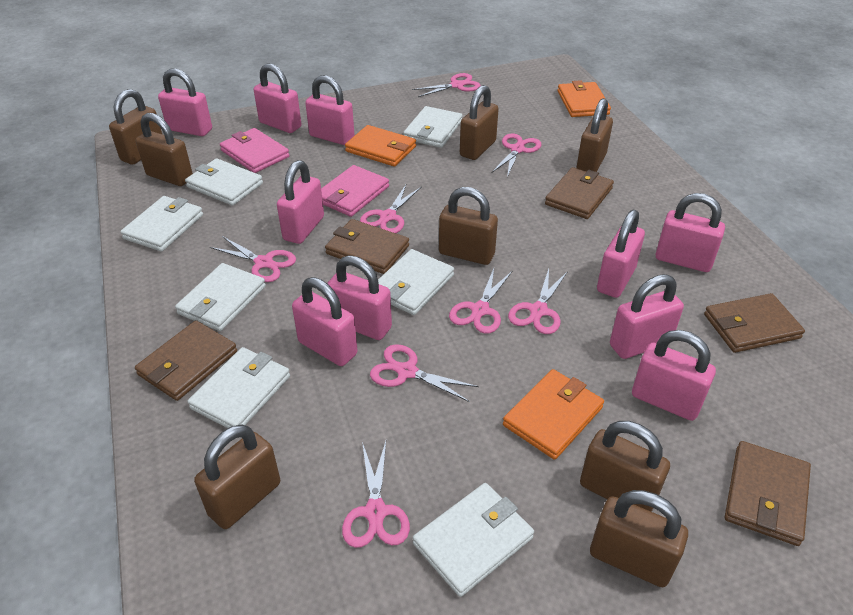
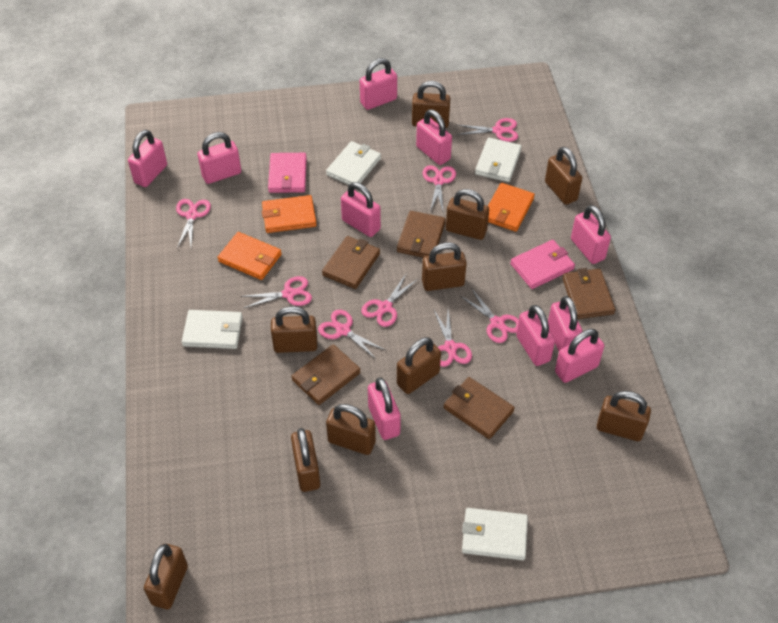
brown padlock: [109,89,162,165] [136,113,193,186] [194,425,280,529] [439,187,498,265] [460,85,499,160] [577,98,613,172] [580,421,670,512] [590,490,688,587] = 8 -> [144,544,188,609] [271,306,317,353] [291,428,320,492] [326,404,376,455] [397,337,441,394] [412,81,450,128] [422,242,467,291] [446,189,489,240] [545,147,582,205] [597,391,651,441] = 10
white wallet: [120,196,203,252] [175,263,266,331] [185,158,263,206] [188,347,290,428] [378,249,454,315] [403,106,462,148] [413,483,534,597] = 7 -> [182,310,243,349] [326,141,381,185] [462,508,528,560] [475,137,522,182] = 4

